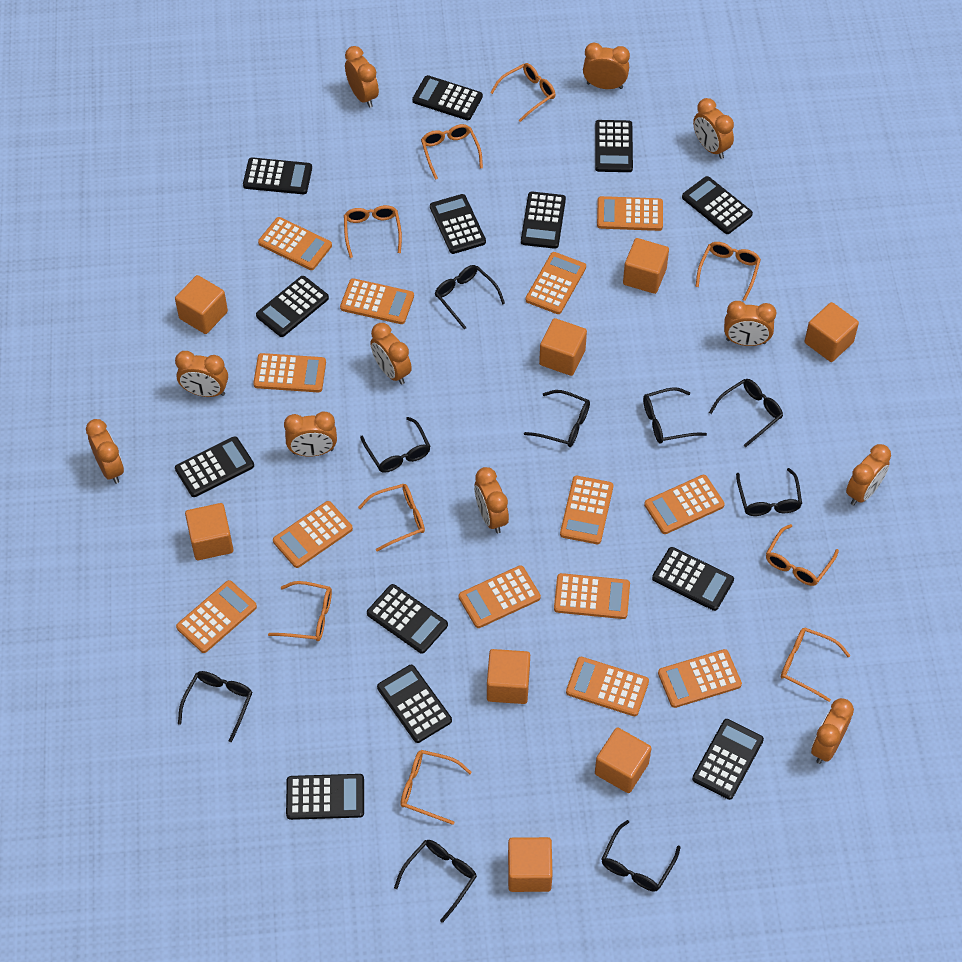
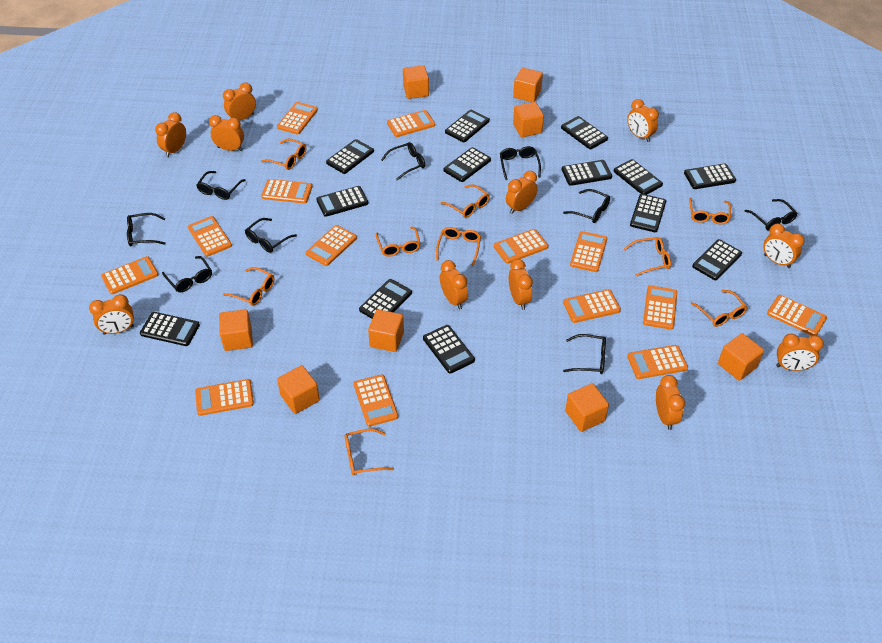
orange calculator: [176,580,257,653] [253,353,326,392] [258,217,332,270] [273,501,353,568] [340,278,414,324] [459,565,541,628] [526,252,586,314] [554,573,630,619] [560,476,613,544] [566,657,649,716] [597,196,663,231] [644,475,725,534] [658,649,742,708] = 13 -> [101,256,159,295] [188,216,232,257] [195,379,254,416] [261,179,312,204] [277,102,318,135] [306,225,357,266] [354,374,398,427] [387,110,435,137] [494,229,548,264] [563,289,621,323] [570,231,607,272] [627,345,688,379] [643,285,677,330] [767,295,827,336] = 14

